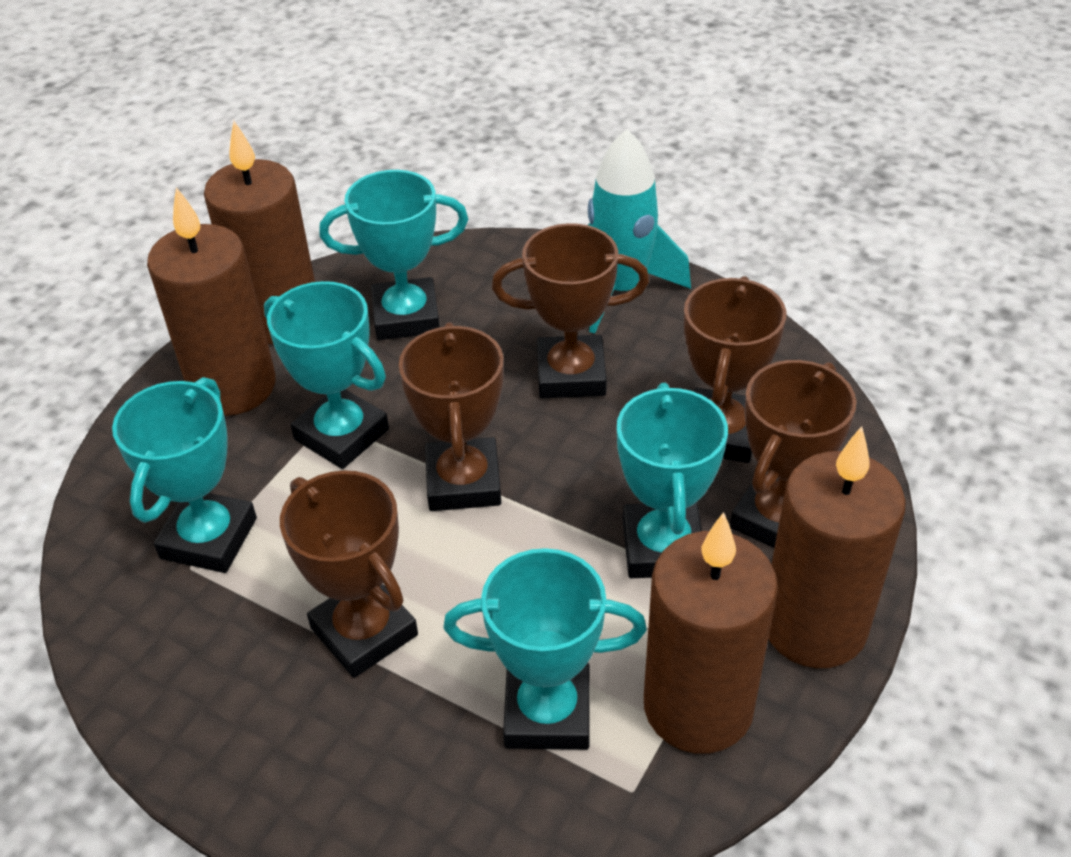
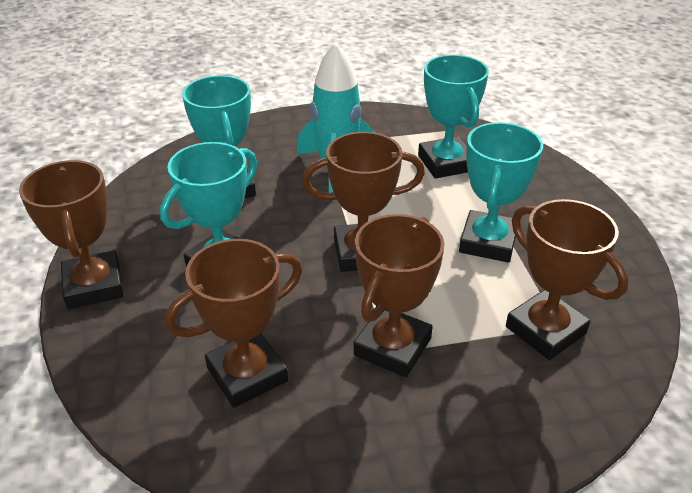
brown candle: [147,187,276,416] [204,121,315,344] [644,512,778,754] [768,426,906,668] = 4 -> none = 0
turquoise trophy: [112,377,257,573] [264,281,389,469] [319,170,468,340] [443,548,647,750] [617,383,728,578] = 5 -> [160,142,257,267] [182,75,256,198] [418,55,489,179] [459,122,543,262] = 4

